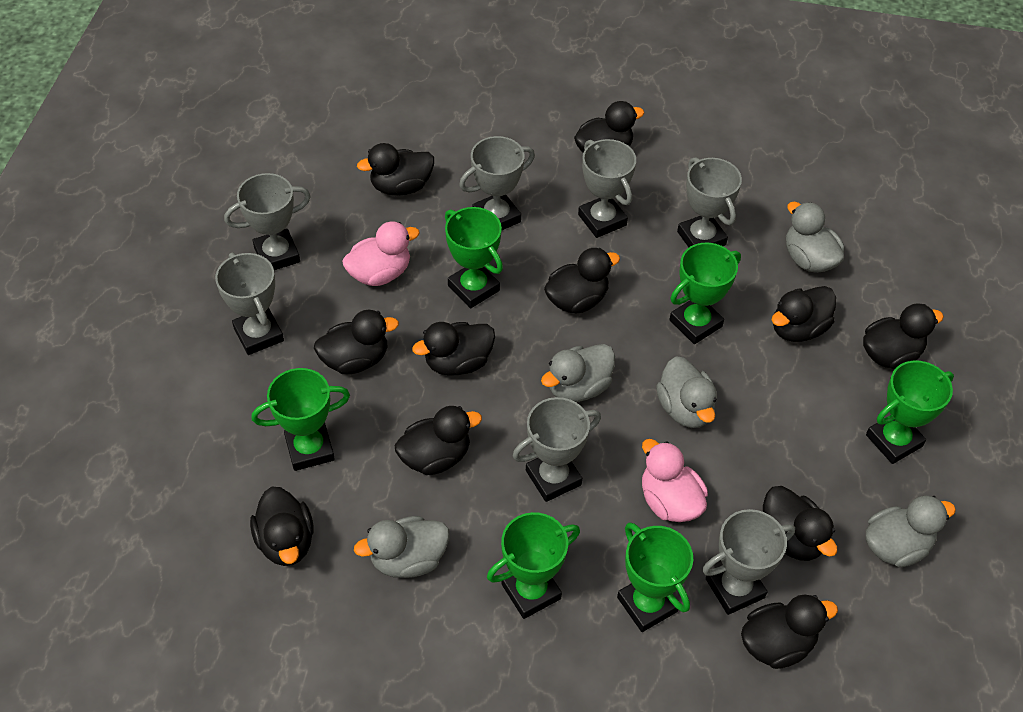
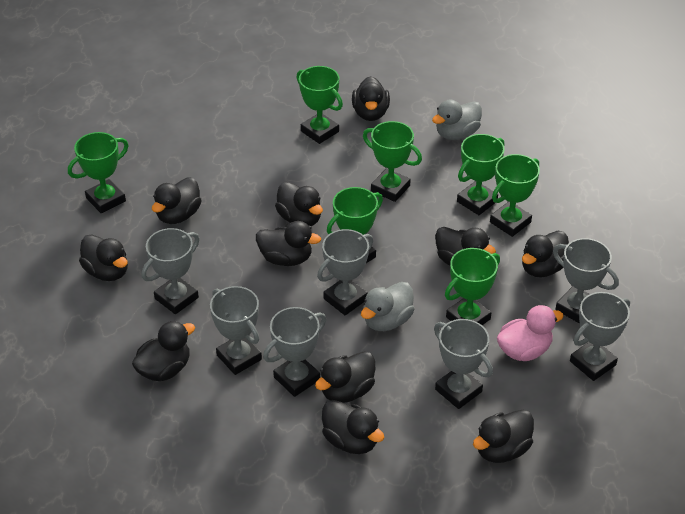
green trophy: [251,368,350,471] [445,207,503,308] [487,512,580,619] [617,522,693,632] [669,242,741,344] [866,361,954,464] = 6 -> [68,132,129,213] [296,66,343,144] [327,187,383,263] [363,121,422,202] [445,248,500,325] [457,134,505,215] [490,154,540,237] = 7
grey duck: [354,516,449,578] [541,344,615,402] [656,356,717,428] [786,202,844,273] [866,496,956,568] = 5 -> [361,282,415,331] [432,100,482,140] = 2
pink duck: [342,222,420,286] [642,439,708,522] = 2 -> [497,305,564,361] = 1

